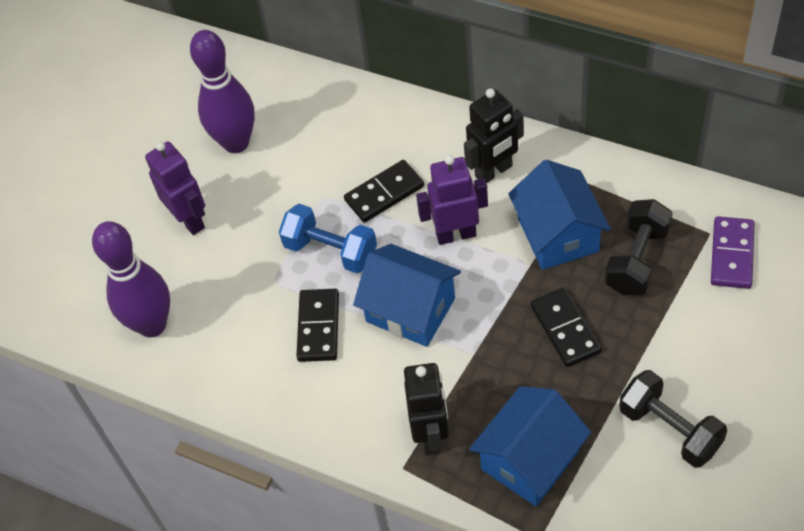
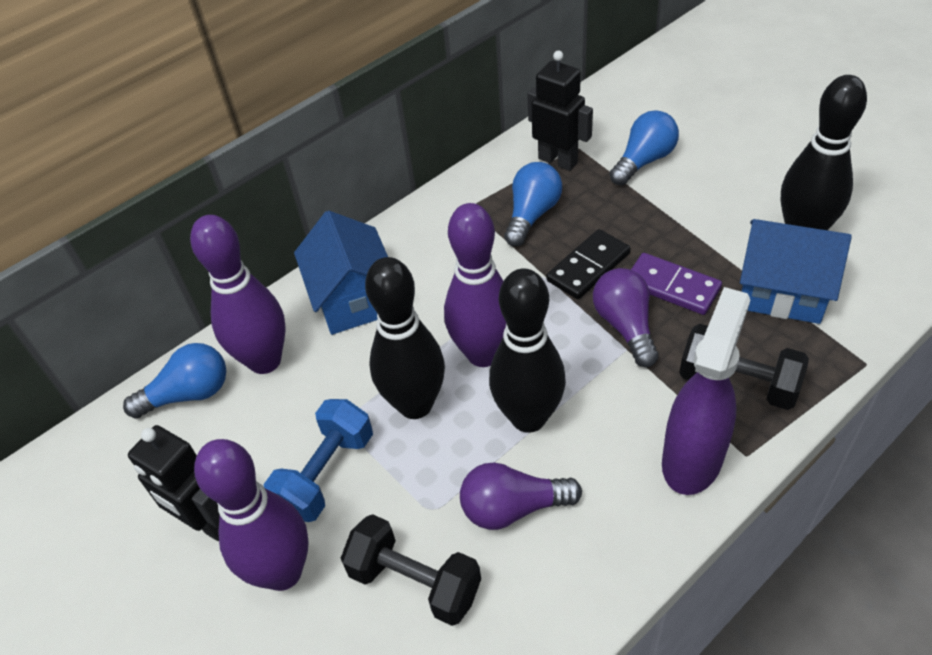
black bowling pin: none = 0 -> [365,257,445,419] [489,268,566,433] [780,75,867,230] = 3
black domino: [296,289,339,362] [344,160,424,223] [530,287,602,367] = 3 -> [546,229,631,299] = 1
blue house: [353,244,461,347] [470,386,591,506] [508,160,611,270] = 3 -> [294,211,388,335] [740,219,852,324] = 2
blue light bulb: none = 0 -> [123,343,226,418] [504,162,562,247] [609,110,679,185] = 3
purple bowling pin: [92,221,170,337] [190,30,255,153] = 2 -> [190,215,285,374] [194,439,309,591] [444,203,506,367] = 3
purple light bulb: none = 0 -> [460,463,582,530] [593,268,659,367] = 2
purple robot: [145,141,205,235] [416,155,488,245] = 2 -> none = 0
purple spray bottle: none = 0 -> [662,287,750,495] = 1

